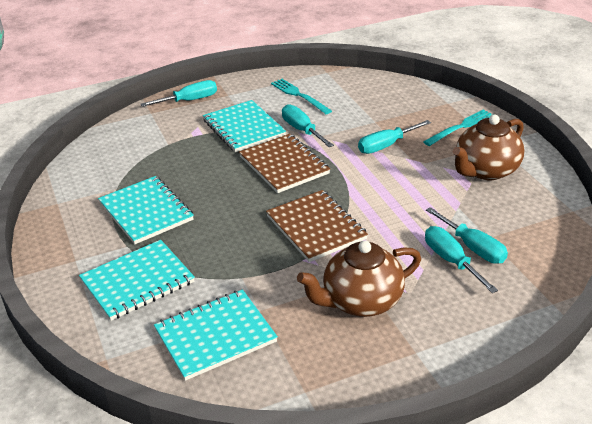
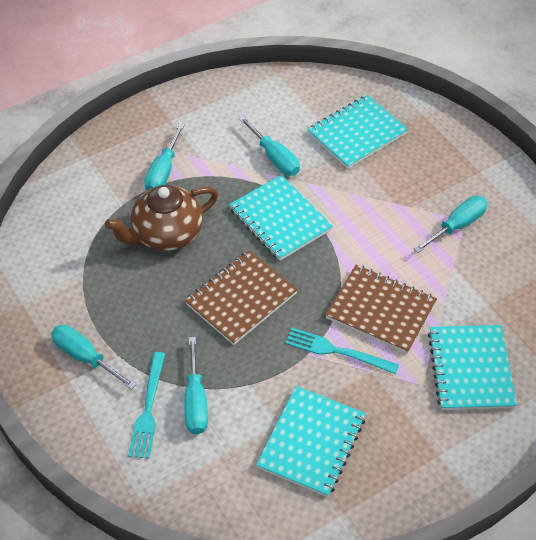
brown teapot: [297,240,421,317] [453,115,524,180] = 2 -> [105,185,218,251] = 1

